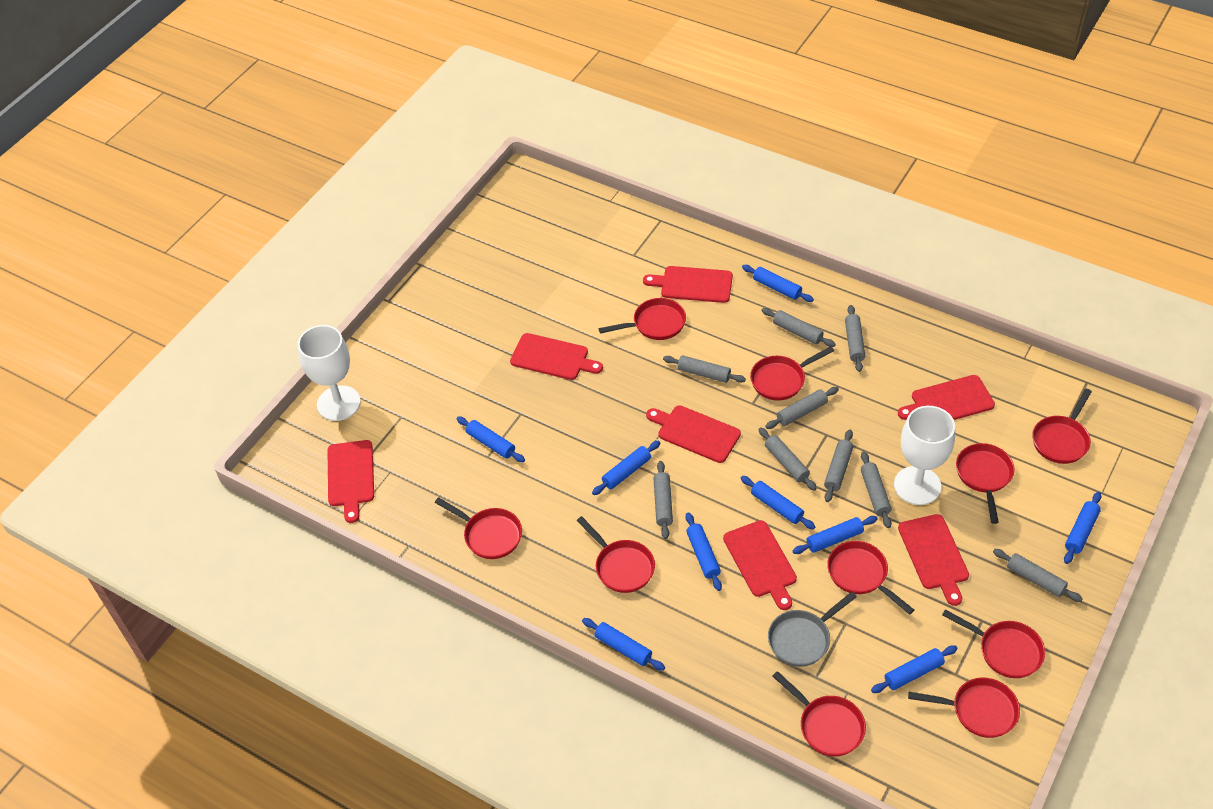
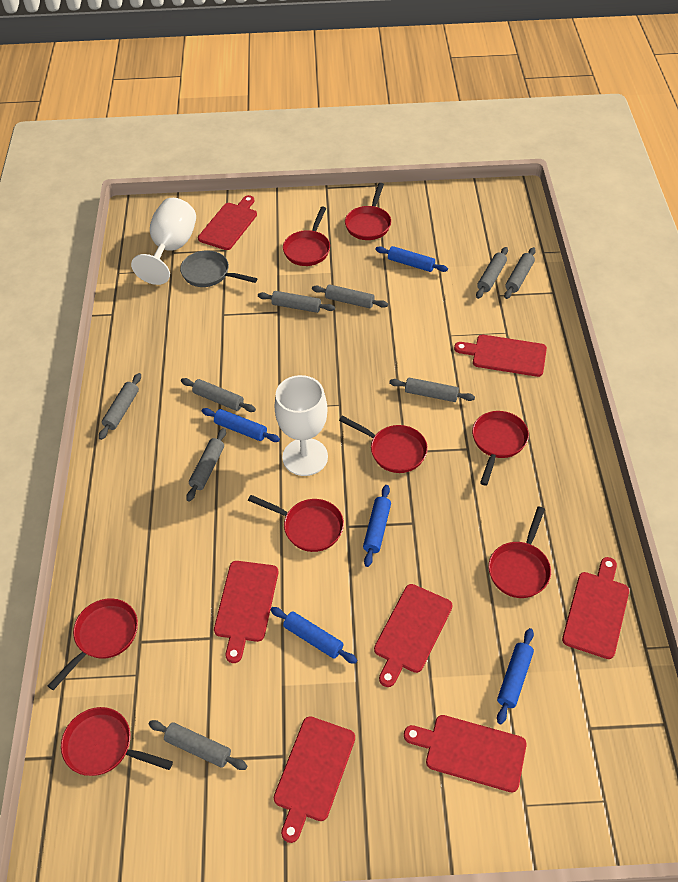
blue rolling pin: [456,416,525,462] [582,618,665,671] [592,441,660,495] [686,512,722,591] [740,476,815,530] [742,265,814,302] [793,516,878,554] [871,645,958,693] [1064,492,1101,564] = 9 -> [202,408,280,442] [271,607,357,664] [363,485,391,567] [375,246,448,272] [497,628,534,724] = 5
red pan: [435,497,522,559] [576,516,655,593] [598,298,686,340] [750,346,834,401] [772,671,866,757] [827,541,914,615] [908,677,1020,738] [942,609,1045,678] [956,443,1015,524] [1032,389,1092,464] = 10 -> [48,598,138,690] [61,707,173,776] [248,495,344,552] [283,207,330,266] [339,416,428,473] [345,183,391,240] [472,411,529,486] [488,506,551,598] = 8

